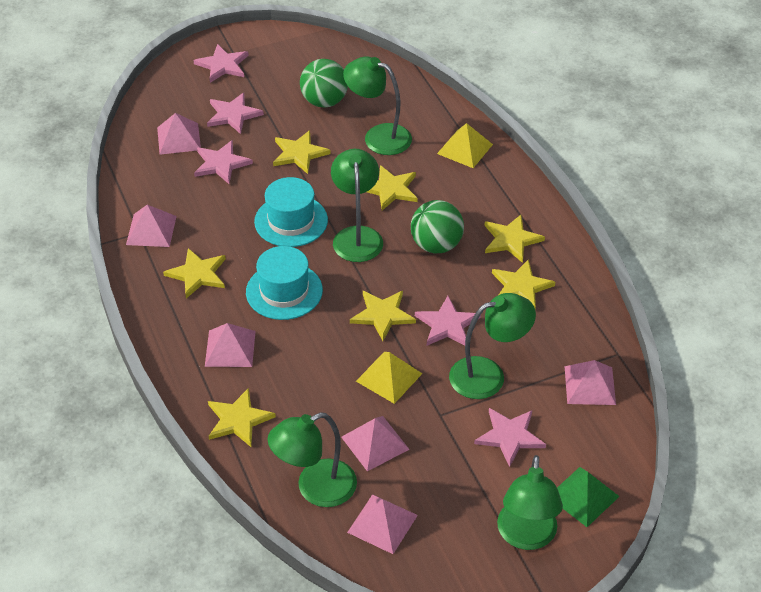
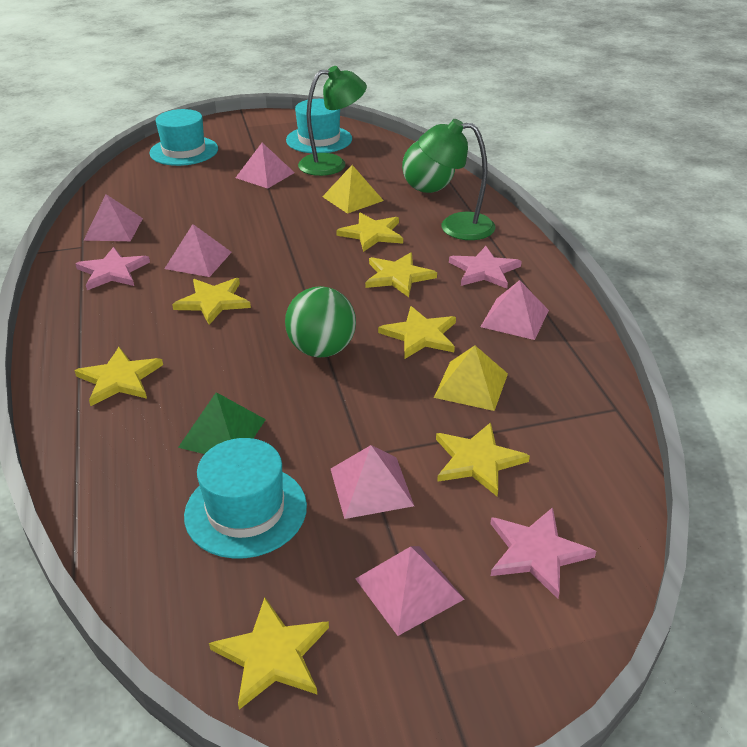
green lamp: [268,413,357,507] [331,149,383,262] [343,56,412,155] [449,293,536,399] [497,455,563,550] = 5 -> [298,66,367,176] [418,119,496,240] = 2
pink star: [194,44,249,83] [194,140,253,184] [207,93,264,134] [415,296,481,346] [474,408,546,467] = 5 -> [75,247,150,290] [449,246,522,289] [490,507,596,599] = 3
turquoise hat: [246,246,323,320] [254,177,328,247] = 2 -> [149,109,218,166] [184,438,307,559] [286,99,352,153] = 3

